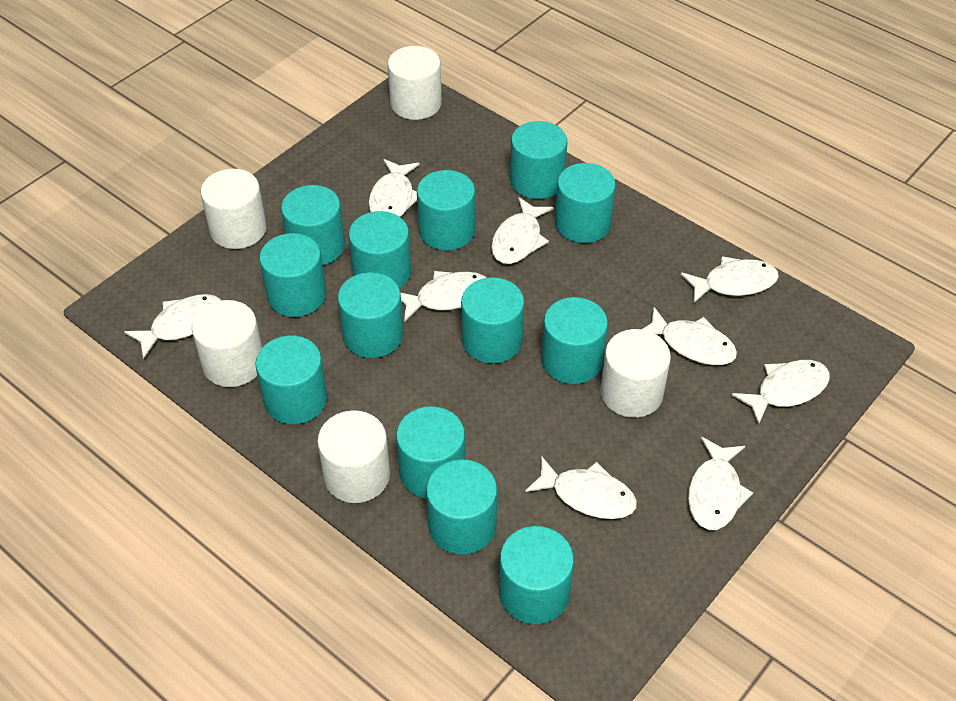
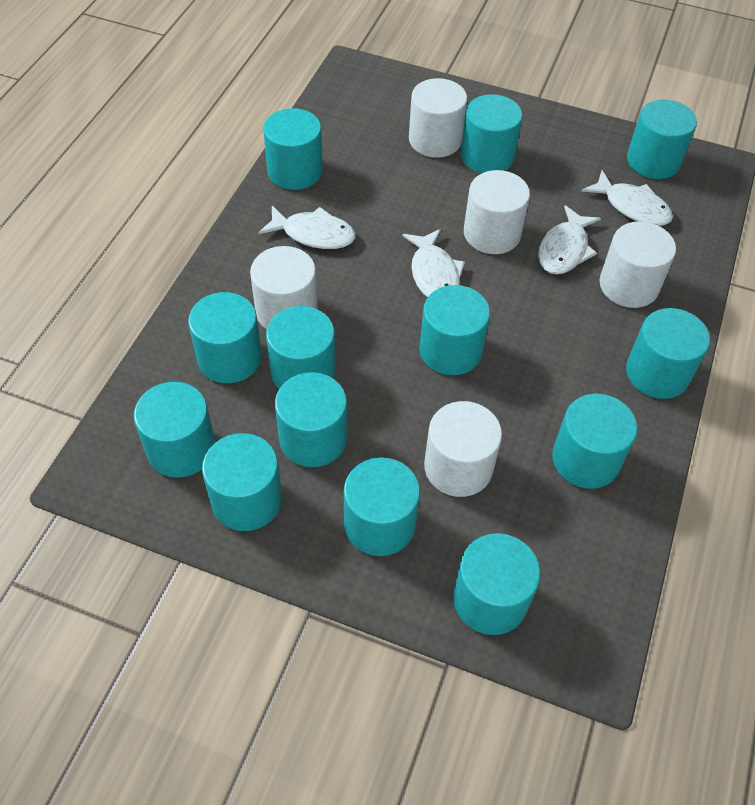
white fish: [124,294,221,359] [369,159,419,217] [400,271,486,322] [491,197,554,264] [525,456,637,519] [642,307,737,365] [681,256,779,304] [688,437,753,530] [732,360,830,425] = 9 -> [258,206,356,249] [402,229,465,298] [538,205,601,274] [582,170,673,226] = 4

